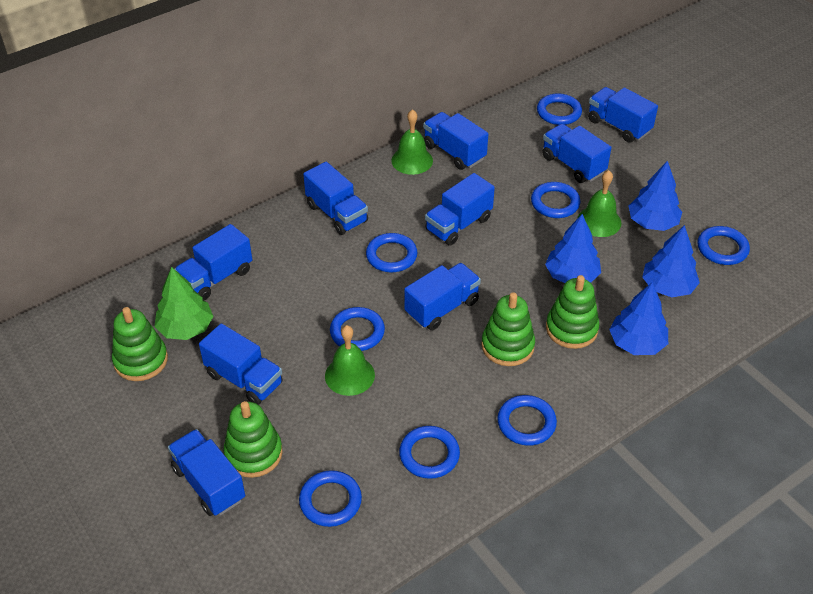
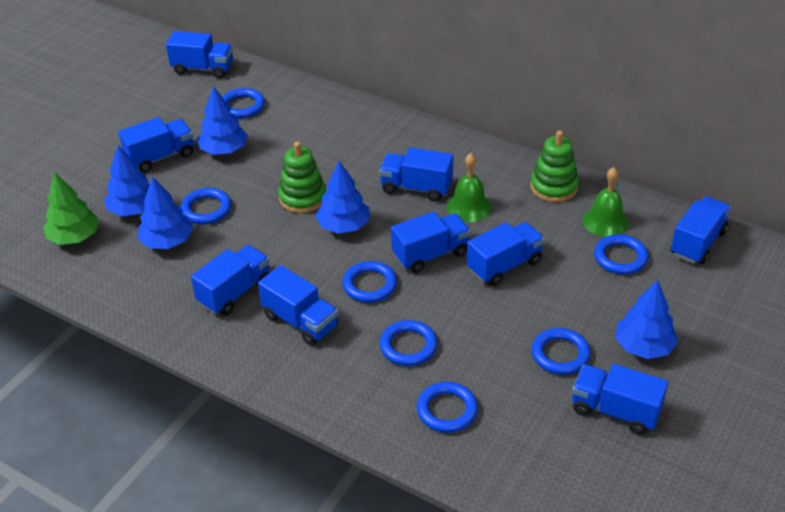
blue ring: [299,470,362,527] [330,307,385,351] [366,233,417,272] [399,426,460,479] [497,395,557,446] [531,182,581,218] [537,93,582,125] [698,226,750,265] = 8 -> [181,188,231,224] [223,88,265,118] [343,261,397,303] [380,320,437,366] [417,382,478,433] [532,328,591,375] [594,234,648,274] = 7
blue tree: [545,214,601,283] [609,282,668,355] [629,161,682,231] [642,225,700,297] = 4 -> [104,145,150,216] [138,177,193,249] [197,86,248,155] [315,161,370,234] [615,280,678,359] = 5
green bell: [325,325,375,396] [391,109,433,175] [577,170,622,237] = 3 -> [447,153,491,222] [582,167,629,237] = 2
green stacking toy: [112,307,168,381] [223,401,283,478] [481,292,535,366] [546,275,600,349] = 4 -> [278,142,326,213] [530,130,579,202] = 2

